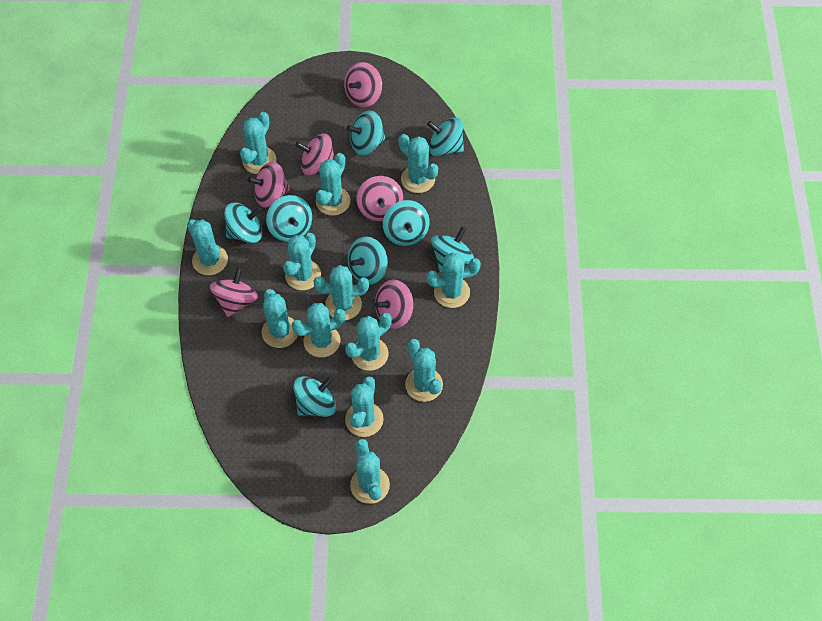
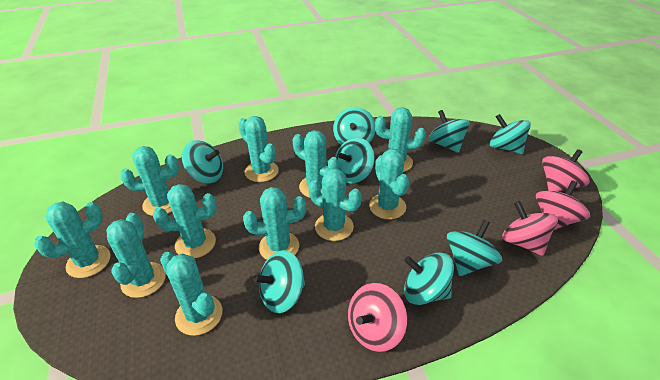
pink spinning top: [210,267,258,317] [248,162,290,208] [295,133,334,175] [344,62,382,107] [357,176,403,221] [375,279,413,329] = 6 -> [348,283,407,352] [502,201,558,256] [536,180,590,230] [542,149,590,192] = 4
turquoise cactus: [187,219,228,275] [240,112,276,174] [262,289,298,348] [283,233,321,290] [292,303,346,357] [313,265,369,320] [316,153,351,216] [345,313,392,371] [345,376,384,437] [350,439,390,504] [398,134,438,193] [405,339,443,402] [426,253,481,308] = 13 -> [34,202,110,278] [106,213,166,298] [120,146,179,216] [153,184,217,259] [160,252,222,336] [238,116,278,182] [243,187,306,260] [293,130,339,198] [308,168,362,241] [369,149,409,219] [375,107,426,172] = 11

